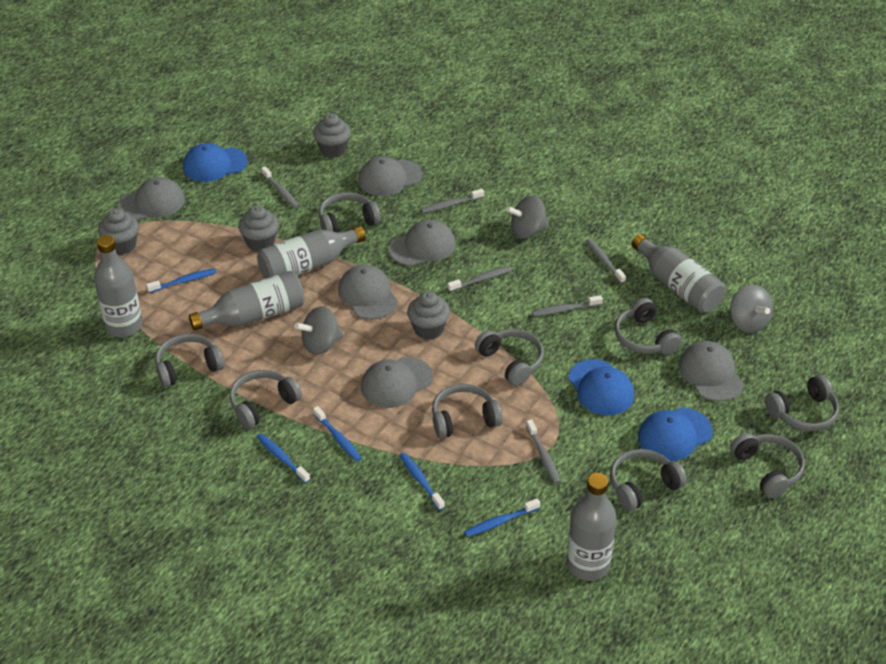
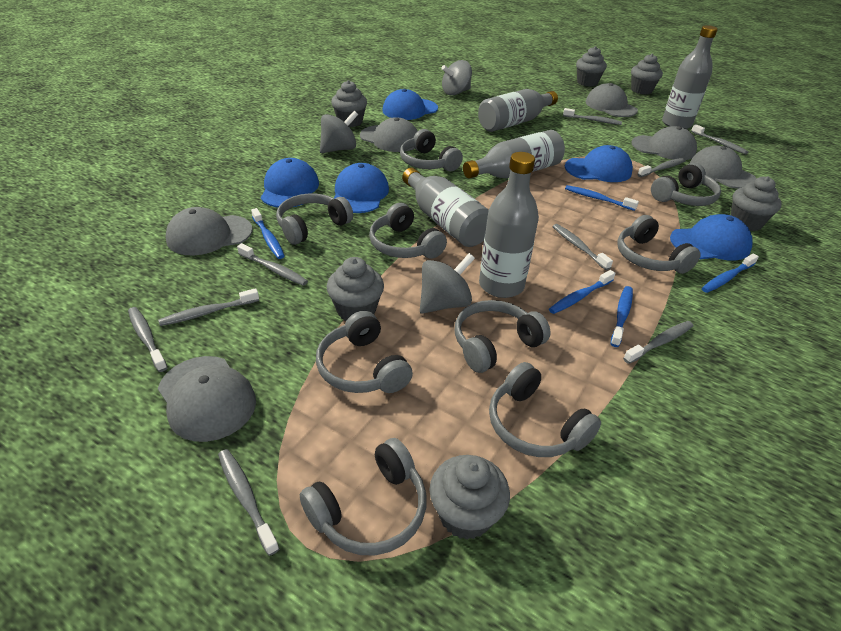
blue cap: [183,143,248,182] [568,359,634,416] [638,408,713,461] = 3 -> [261,158,319,207] [334,163,389,213] [382,89,438,120] [565,145,633,182] [670,214,753,260] = 5
grey cupcake: [98,208,139,255] [239,205,279,252] [313,113,351,158] [407,291,450,340] = 4 -> [327,257,384,321] [331,80,367,127] [430,455,510,540] [576,46,607,87] [631,54,663,94] [731,176,782,231] = 6
grey toothbrush: [261,166,299,208] [421,189,484,213] [448,266,512,292] [526,419,561,484] [532,295,603,317] [586,239,626,284] = 6 -> [128,307,168,372] [158,288,259,326] [218,449,279,556] [237,243,308,286] [552,224,613,270] [563,108,622,125] [623,321,693,364] [637,158,686,177] [691,124,749,154] = 9

